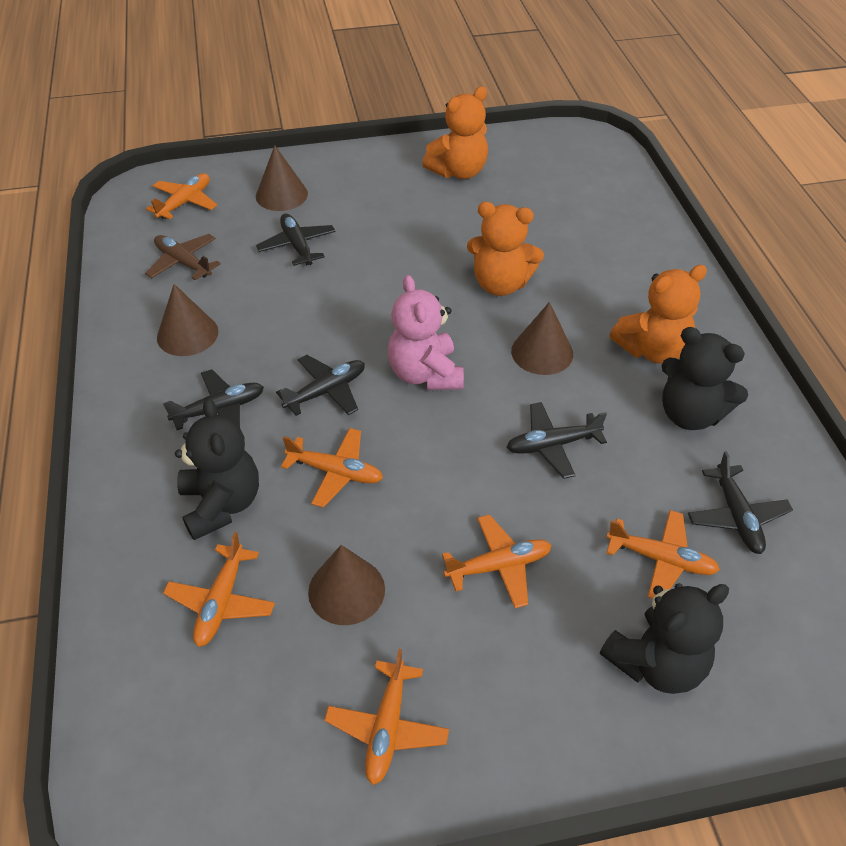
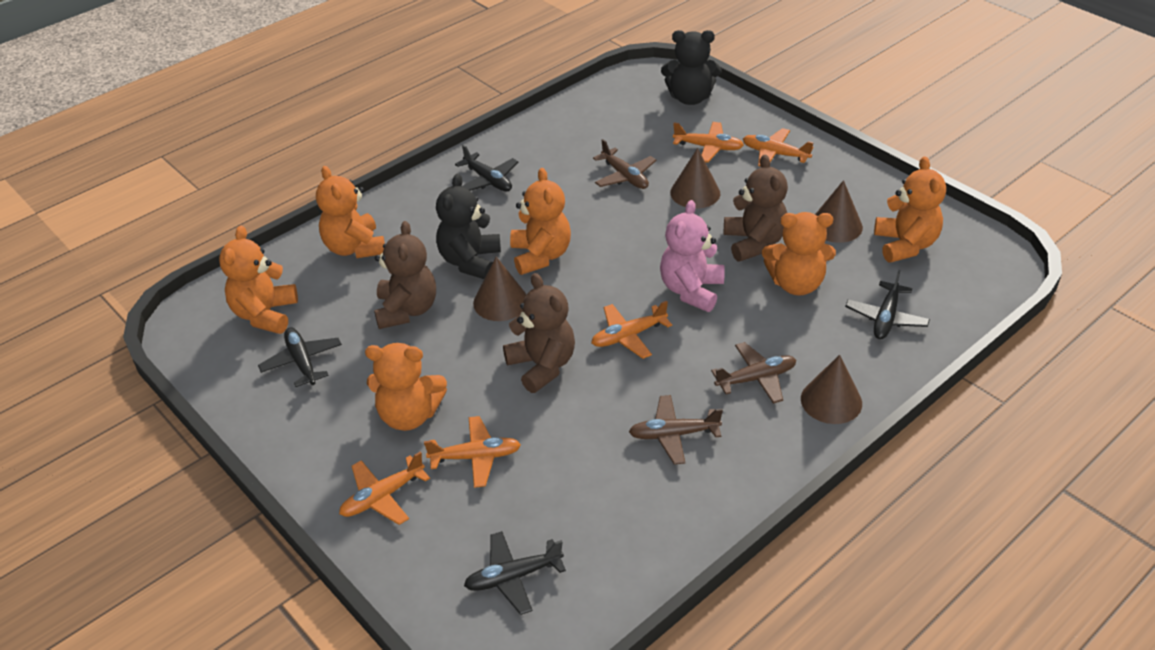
black plane: [163,369,264,430] [256,214,336,266] [276,355,365,416] [506,402,607,479] [688,451,793,554] = 5 -> [258,327,342,387] [455,145,518,191] [464,531,566,615] [845,270,930,339] = 4
black teddy bear: [175,398,259,540] [600,583,729,694] [661,327,748,430] = 3 -> [436,174,501,279] [661,30,721,105] = 2
brown plane: [145,234,221,280] = 1 -> [593,139,656,189] [629,395,723,465] [711,342,796,404] = 3
brown teddy bear: none = 0 -> [374,221,436,329] [503,273,575,393] [724,155,788,261] = 3
orange plane: [146,173,217,219] [163,532,275,647] [281,428,383,508] [324,649,449,785] [442,514,552,608] [606,510,720,599] = 6 -> [339,452,430,525] [424,416,521,488] [591,301,672,359] [673,122,744,163] [743,128,814,167] = 5
orange teddy bear: [422,87,488,179] [467,202,544,296] [609,265,707,364] = 3 -> [219,226,298,334] [316,166,385,258] [365,343,447,431] [510,168,571,275] [762,212,836,296] [874,156,946,263] = 6

